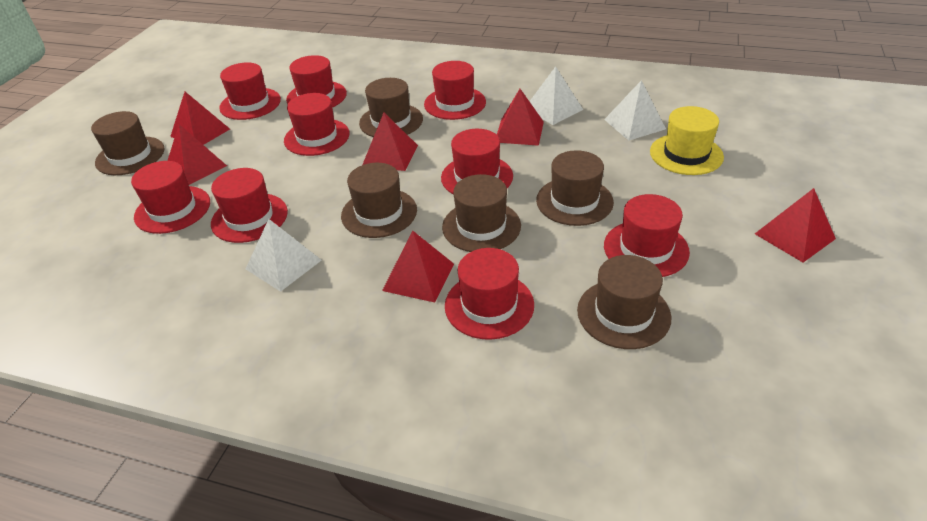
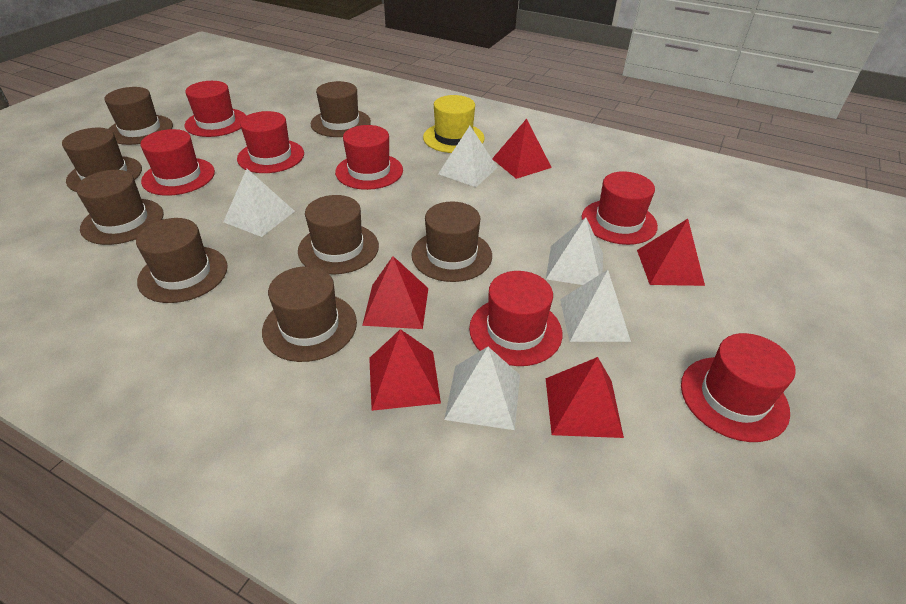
brown hat: [91,111,164,175] [341,163,417,238] [359,78,423,137] [442,174,521,252] [536,150,614,226] [577,255,672,349] = 6 -> [62,128,142,192] [76,170,164,245] [104,87,173,145] [136,218,228,303] [262,266,357,362] [298,195,379,274] [311,81,371,137] [411,201,492,282] = 8
red hat: [131,161,210,234] [211,168,288,243] [219,62,281,120] [284,93,350,156] [286,55,347,107] [424,61,486,120] [441,129,513,194] [445,248,534,340] [604,194,690,277] = 9 -> [140,129,215,196] [185,81,246,137] [237,111,304,173] [335,125,403,190] [469,271,563,366] [581,171,658,245] [681,333,796,442] = 7
red pyramid: [167,124,227,185] [170,92,230,145] [363,113,418,171] [382,230,454,302] [497,89,544,146] [755,188,836,262] = 6 -> [362,256,428,329] [369,329,441,411] [492,119,552,179] [546,357,624,438] [637,219,705,286] = 5
white pyramid: [246,219,322,292] [529,66,583,125] [604,80,666,141] = 3 -> [223,169,295,237] [438,126,498,187] [444,347,520,430] [546,217,603,285] [560,270,631,342] = 5

